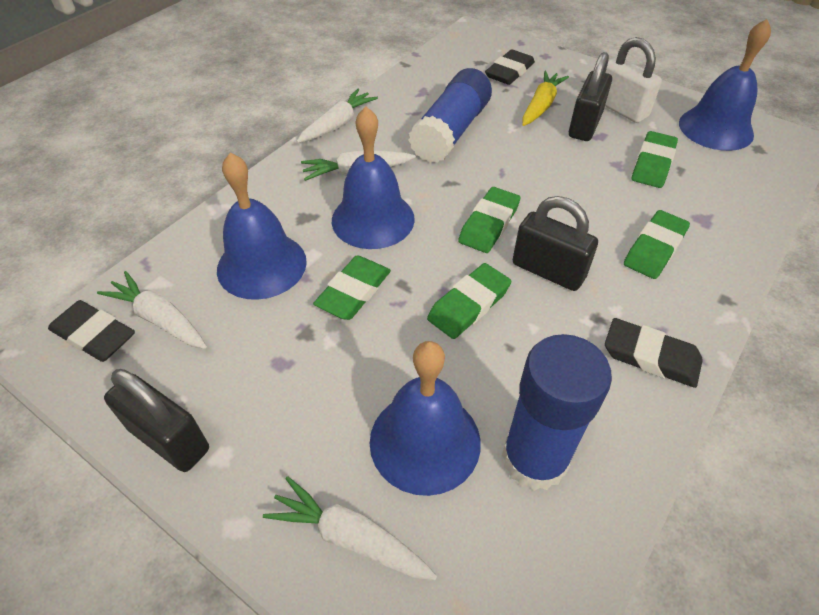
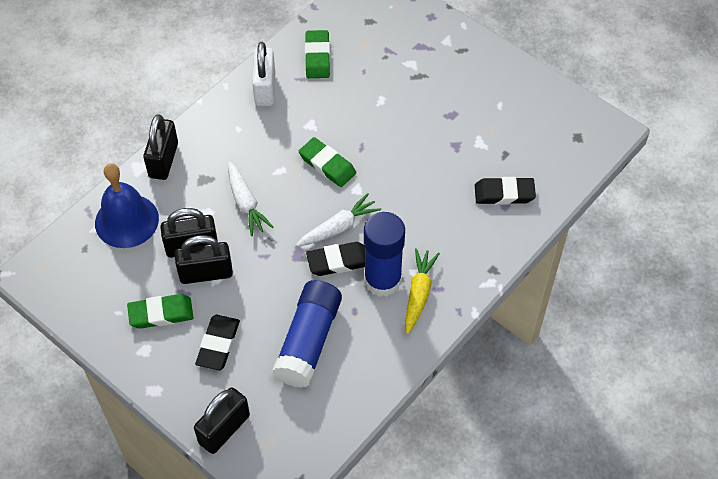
black padlock: [104,369,209,472] [513,196,598,291] [569,52,612,141] = 3 -> [143,114,178,180] [160,208,218,258] [175,235,233,284] [194,387,250,454] = 4
blue bell: [217,153,307,300] [332,107,415,249] [370,341,481,496] [679,19,771,151] = 4 -> [95,163,159,248] = 1
green eraser: [313,255,391,320] [427,263,511,339] [458,187,521,253] [624,210,690,279] [632,131,678,188] = 5 -> [127,294,193,329] [299,137,356,187] [305,30,330,78] = 3
white carrot: [97,271,207,349] [263,476,437,580] [297,89,378,143] [301,151,416,181] = 4 -> [228,161,274,236] [296,193,381,246] = 2

